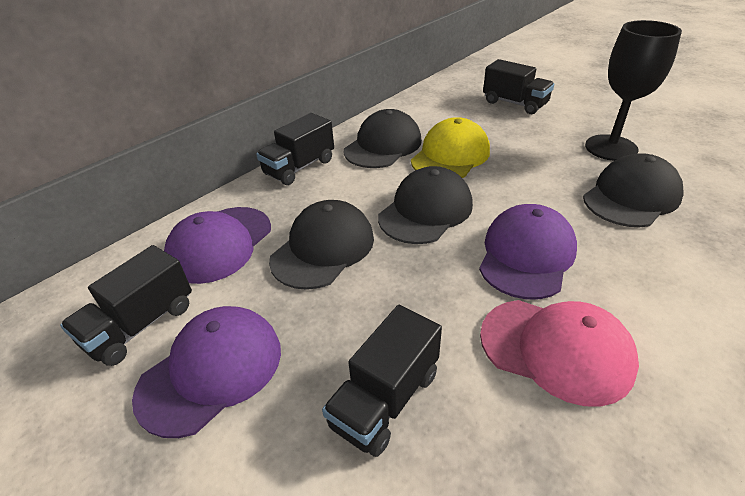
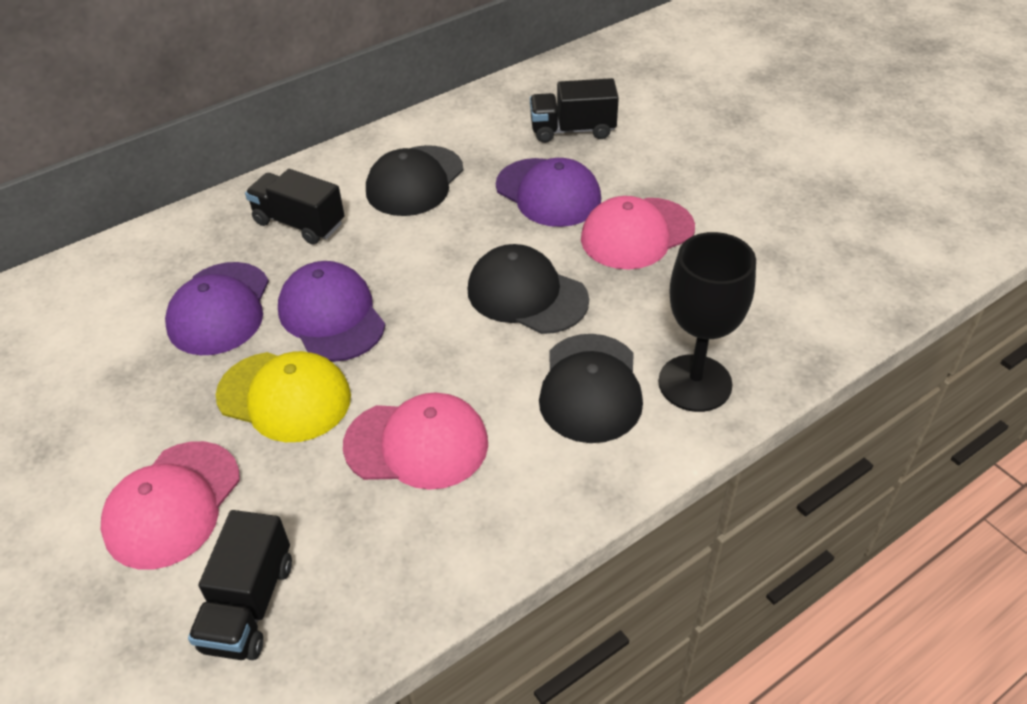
black cap: [269,200,374,290] [344,109,422,168] [378,166,473,244] [583,153,684,227] = 4 -> [366,145,463,216] [468,244,589,334] [539,334,643,443] = 3
black truck: [60,245,192,366] [256,113,334,185] [322,305,442,457] [483,59,555,114] = 4 -> [188,510,292,660] [245,169,345,244] [530,78,619,143] = 3
pink cap: [480,300,639,407] = 1 -> [101,441,240,570] [343,392,488,490] [581,196,695,270] = 3

